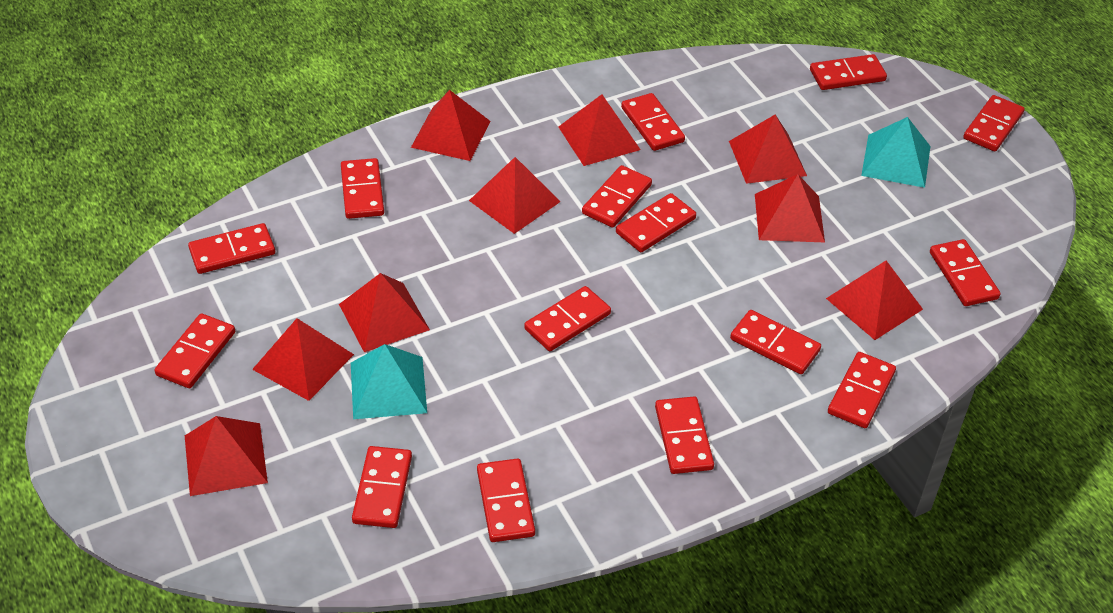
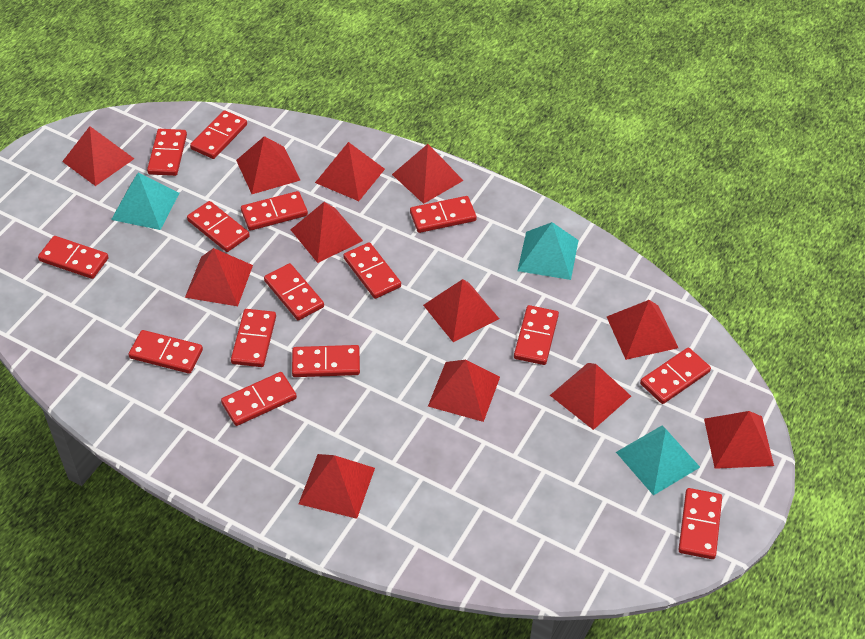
red pyramid: [185,416,268,496] [252,318,354,401] [339,273,430,352] [411,90,490,161] [469,157,561,234] [559,94,641,166] [729,115,807,184] [755,174,825,242] [826,261,923,340] = 9 -> [62,126,134,186] [185,248,253,306] [236,136,300,194] [290,202,363,263] [298,454,375,519] [315,142,385,201] [392,144,464,204] [423,279,499,342] [428,360,500,422] [550,363,631,430] [607,300,678,360] [704,411,774,469] = 12
turquoise pyramid: [351,344,427,419] [861,117,930,188] = 2 -> [111,173,179,230] [517,222,579,280] [616,425,700,495] = 3

